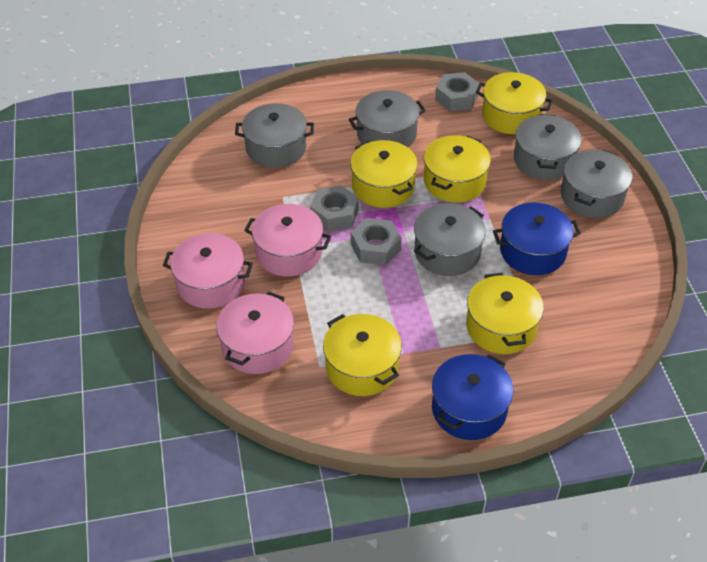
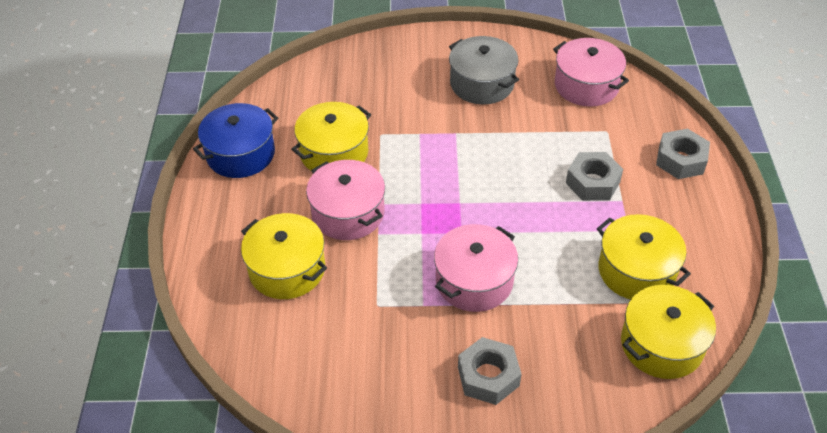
blue pot: [432,354,514,440] [493,203,581,275] = 2 -> [193,103,278,178] = 1
grey pot: [235,103,314,168] [349,90,426,147] [414,203,486,276] [514,114,582,180] [561,150,632,218] = 5 -> [449,36,519,105] = 1
yellow pot: [323,314,402,396] [350,140,418,208] [424,135,491,203] [466,273,544,354] [476,72,553,134] = 5 -> [241,213,327,299] [291,102,371,170] [597,214,691,300] [621,285,716,379] = 4

